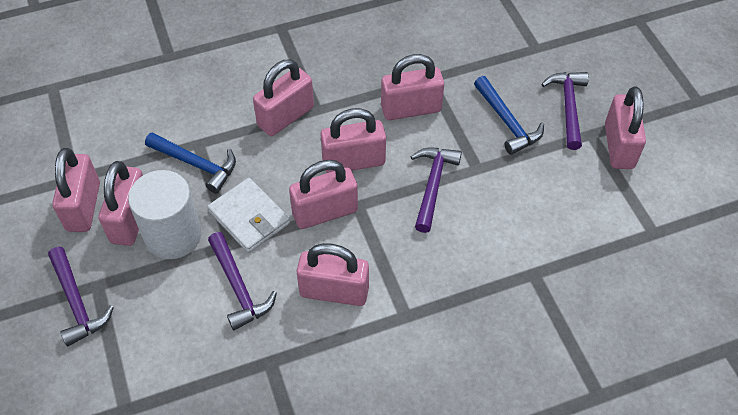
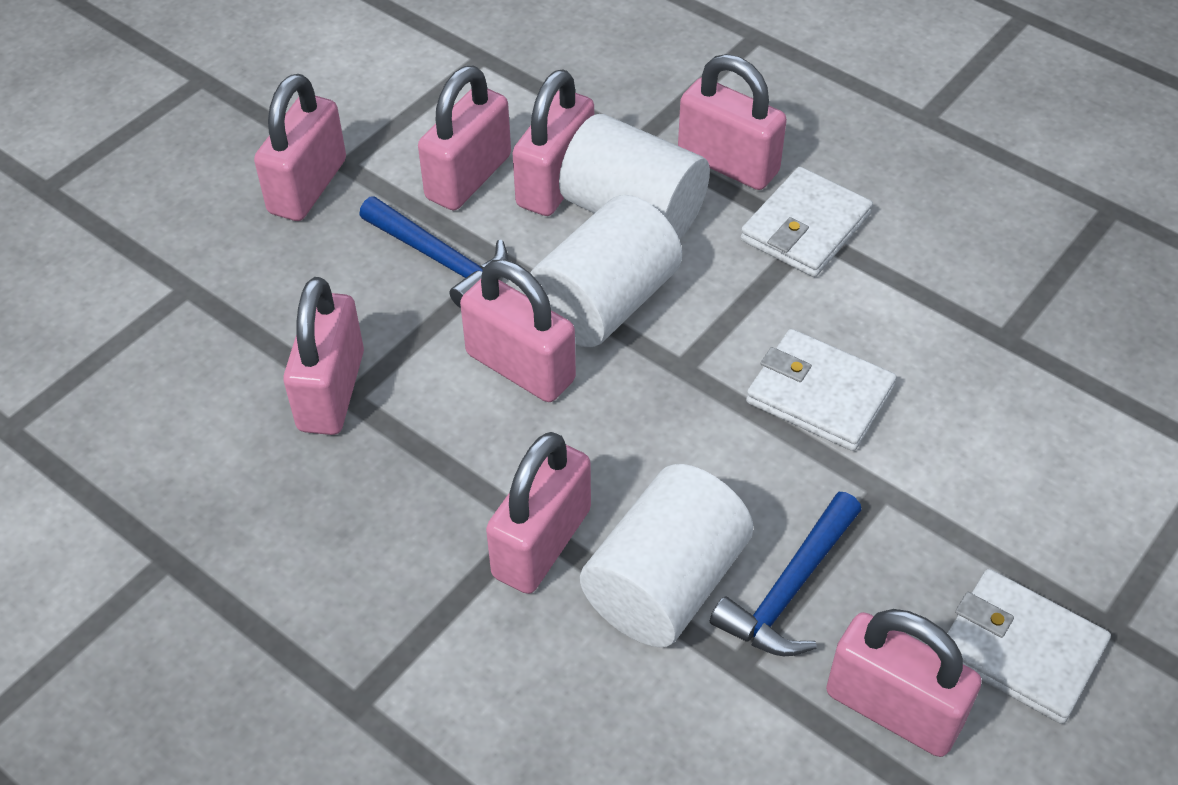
purple hammer: [48,247,114,347] [208,232,277,330] [411,148,462,233] [541,72,589,150] = 4 -> none = 0
white cylinder: [128,170,202,259] = 1 -> [530,195,682,347] [559,114,710,240] [580,464,753,647] = 3
white wallet: [208,178,290,253] = 1 -> [741,167,873,277] [746,329,897,451] [947,569,1111,724] = 3

